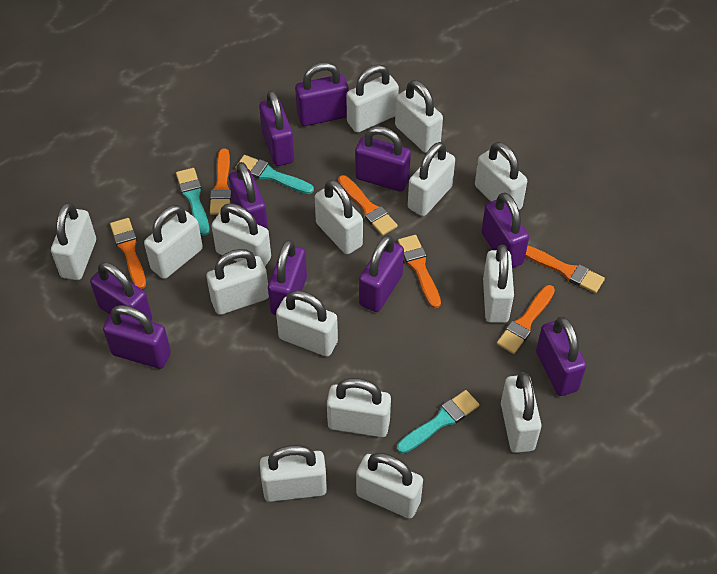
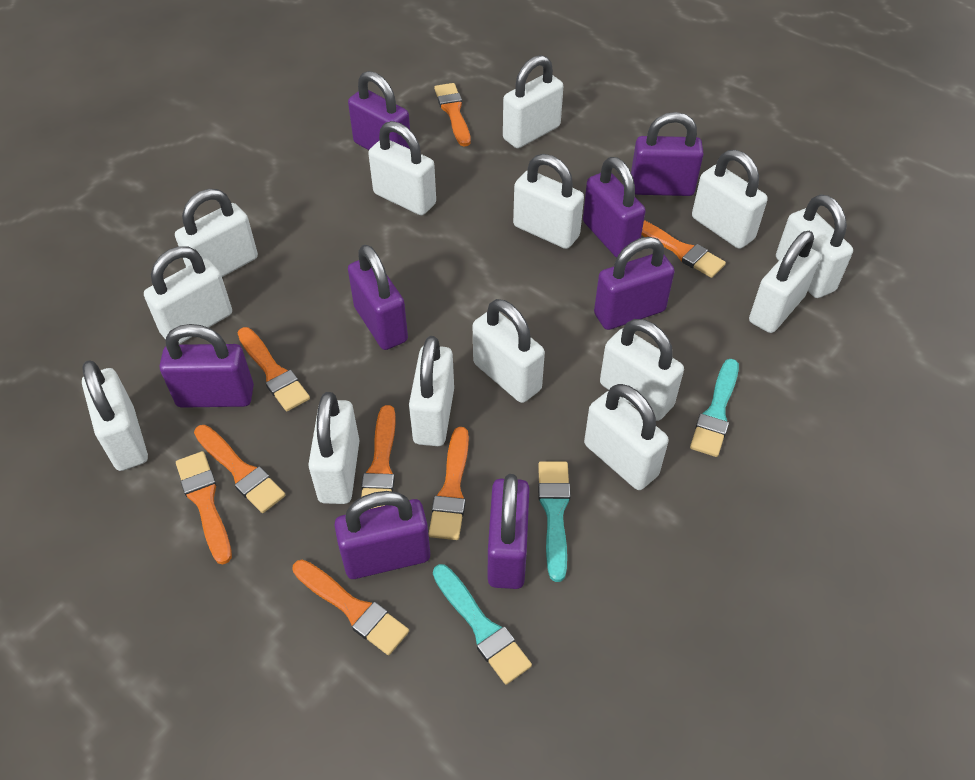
orange brush: [110,218,146,289] [210,148,231,215] [338,175,398,236] [398,235,441,309] [497,285,555,354] [525,246,605,293] = 6 -> [176,451,232,565] [194,425,285,513] [238,327,310,411] [292,559,409,655] [361,405,396,509] [429,427,469,540] [434,83,471,147] [641,220,726,278] = 8
purple padlock: [90,262,152,321] [103,305,171,369] [229,162,268,229] [259,90,294,166] [268,240,307,315] [295,62,349,126] [355,126,411,192] [359,235,404,312] [481,192,529,268] [536,317,587,396] = 10 -> [160,324,254,408] [334,491,430,579] [348,71,410,150] [348,245,408,350] [488,474,530,589] [583,157,646,258] [594,237,675,330] [631,112,704,196] = 8
white padlock: [51,202,96,280] [144,205,203,279] [207,249,269,315] [211,203,271,266] [260,445,327,502] [276,290,338,357] [315,180,363,254] [327,378,391,437] [346,65,399,133] [356,453,423,518] [395,80,443,153] [408,142,455,216] [475,142,527,210] [483,245,514,323] [501,372,541,453] = 15 -> [82,360,148,471] [144,246,232,344] [175,189,258,277] [308,392,360,504] [368,121,436,215] [409,336,454,446] [473,299,545,403] [503,55,563,148] [513,154,584,249] [584,384,669,490] [600,319,684,421] [692,150,768,249] [749,231,821,333] [776,194,853,298] = 14

